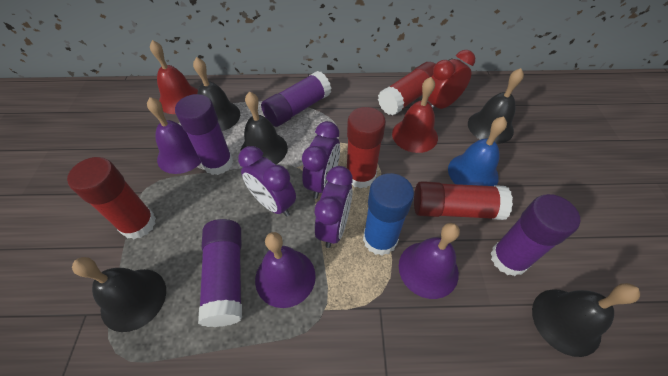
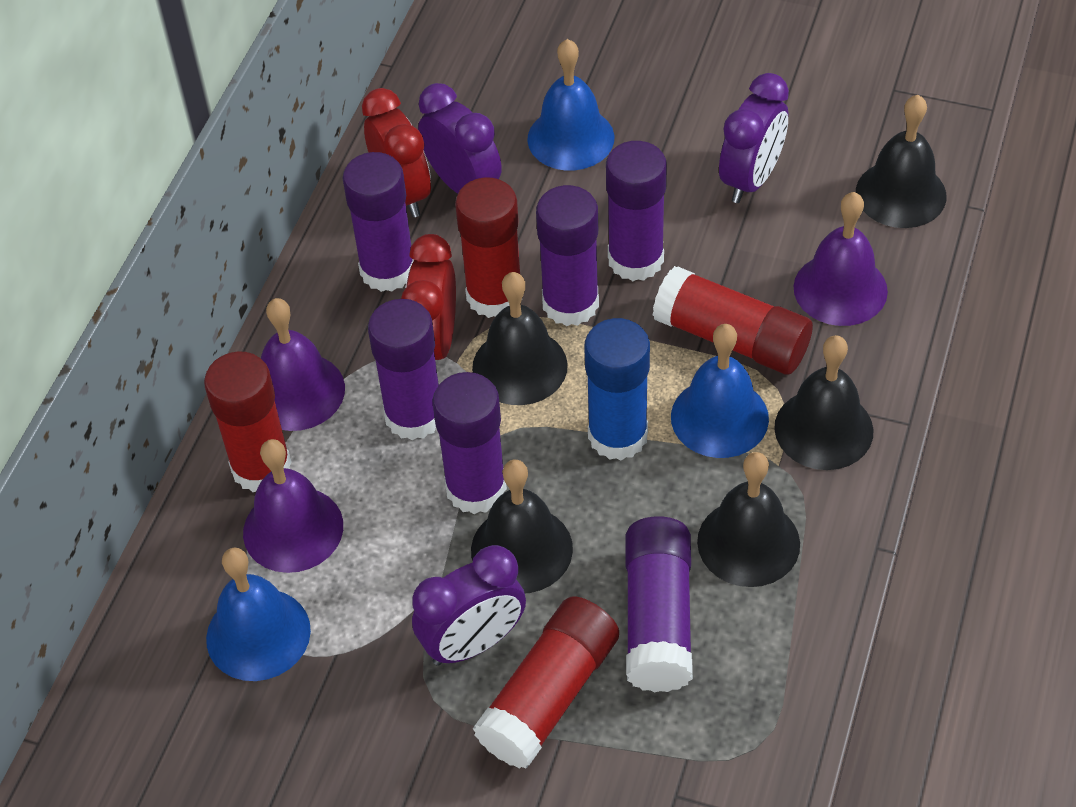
blue bell: [448,116,507,186] = 1 -> [206,547,311,681] [527,39,614,170] [671,324,769,458] = 3
purple glue stick: [175,94,233,175] [198,219,242,327] [261,71,331,127] [491,194,580,276] = 4 -> [343,152,414,292] [368,299,439,440] [433,372,507,514] [536,185,599,326] [606,141,667,281] [626,516,693,692] = 6
red bell: [150,40,198,114] [392,77,438,153] = 2 -> none = 0
red clock: [428,50,475,109] = 1 -> [362,88,431,217] [401,234,456,360] = 2

